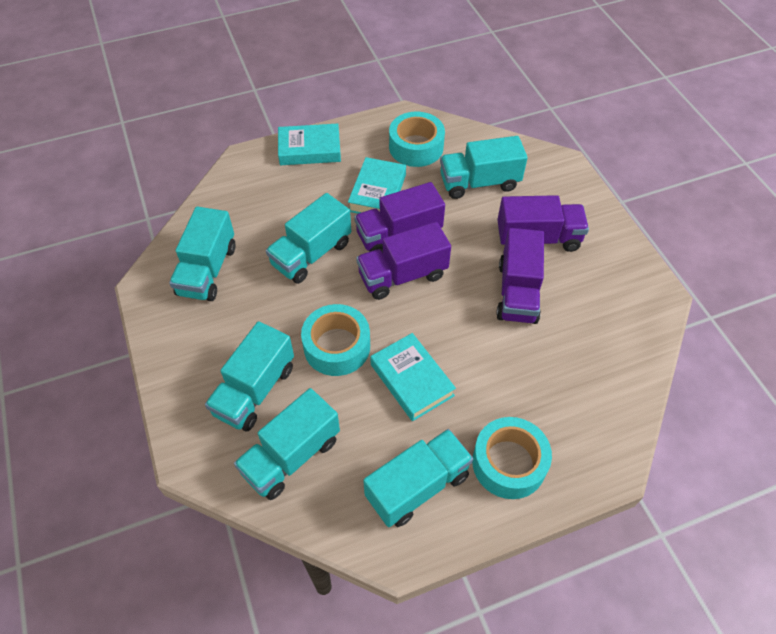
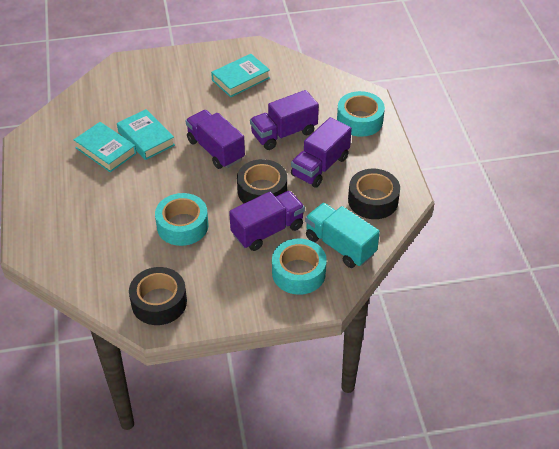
black tape: none = 0 -> [129,267,187,325] [237,159,287,203] [348,169,400,219] = 3
turquoise truck: [169,207,235,301] [205,321,294,431] [234,388,340,500] [266,193,351,284] [363,429,473,527] [440,136,528,199] = 6 -> [305,203,380,268] = 1

